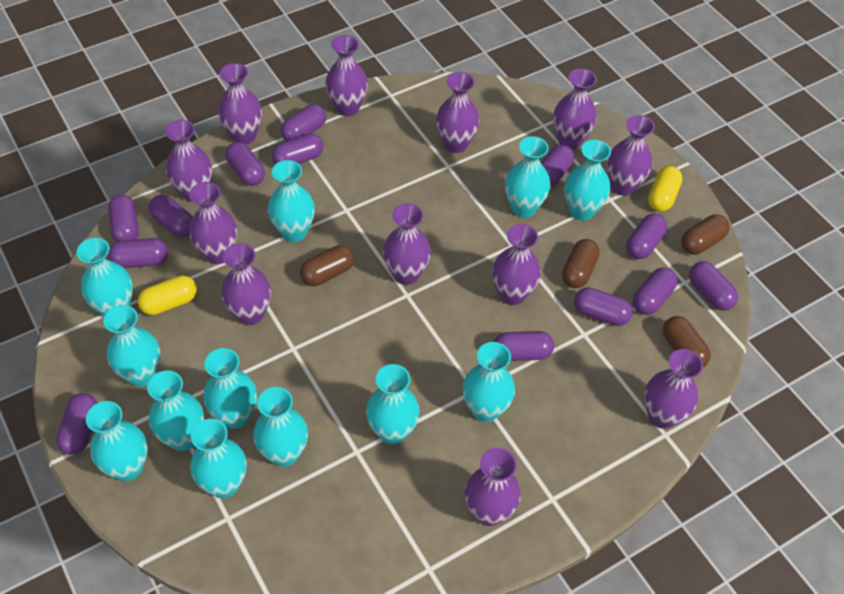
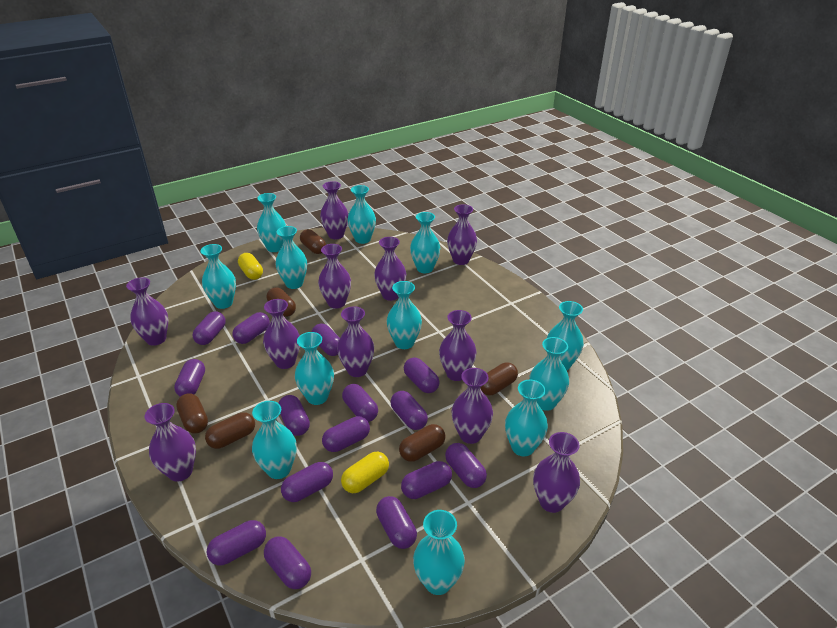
brown capsule: [300,245,354,286] [562,239,600,288] [663,316,711,367] [681,214,730,255] = 4 -> [176,393,208,434] [205,412,255,449] [267,287,296,317] [300,229,326,254] [399,424,445,462] [480,362,518,395] = 6
purple capsule: [56,393,97,455] [108,195,139,242] [108,238,168,268] [149,195,193,238] [225,142,265,186] [272,133,323,164] [281,104,326,141] [494,331,554,361] [541,145,574,187] [574,287,633,326] [626,213,667,259] [633,268,677,315] [689,261,738,310] = 13 -> [174,359,205,397] [193,311,226,345] [207,520,266,565] [232,312,270,344] [264,536,311,589] [279,395,310,436] [281,462,333,502] [311,323,340,356] [322,416,370,452] [342,384,378,422] [376,496,417,549] [391,391,428,430] [401,461,452,499] [404,357,440,393] [445,443,487,488] = 15
purple vase: [165,120,212,202] [189,182,237,264] [218,63,262,145] [221,243,271,325] [325,35,368,116] [383,203,431,285] [436,72,479,153] [465,448,521,526] [492,224,541,305] [553,69,597,149] [607,115,655,196] [644,349,703,429] = 12 -> [126,277,169,346] [145,403,196,482] [263,299,300,369] [318,244,351,309] [320,181,348,239] [337,306,374,377] [374,237,406,301] [439,310,477,381] [447,204,477,265] [451,368,493,444] [533,432,580,513] = 11

